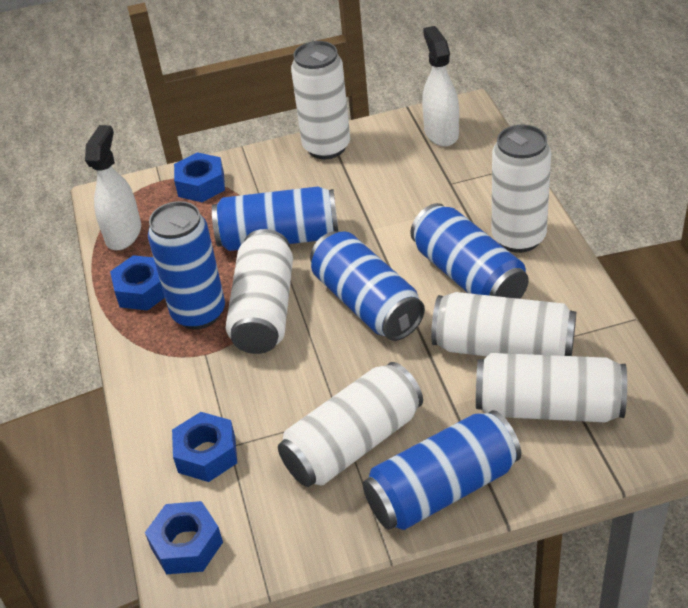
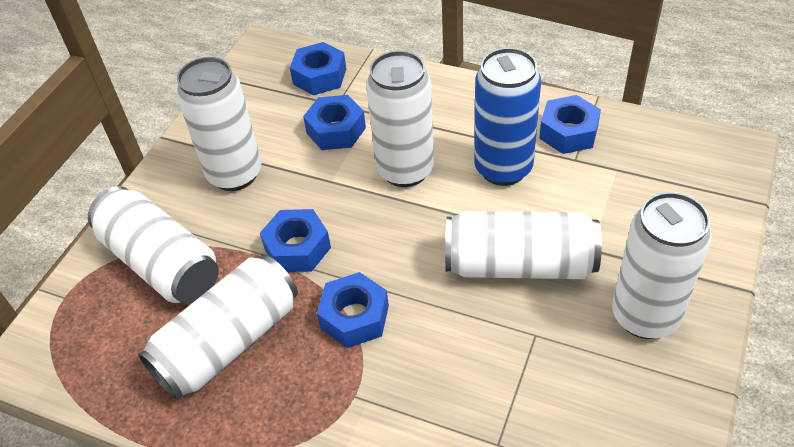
blue can: [148,201,225,330] [212,186,338,251] [310,231,425,341] [363,410,521,530] [410,203,529,299] = 5 -> [474,48,541,186] = 1
blue nut: [110,255,165,311] [145,501,223,574] [172,412,237,482] [174,152,225,202] = 4 -> [260,209,331,272] [290,42,346,96] [303,95,366,150] [317,272,389,348] [539,95,601,154] = 5
white spray bottle: [85,125,141,250] [422,26,459,146] = 2 -> none = 0

